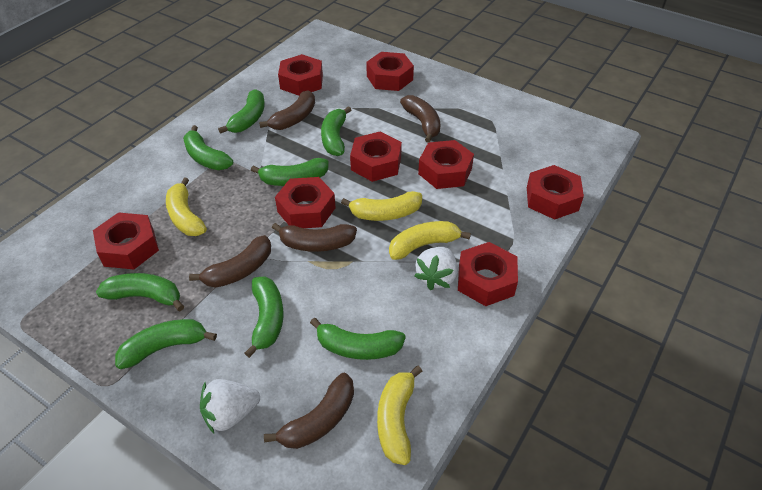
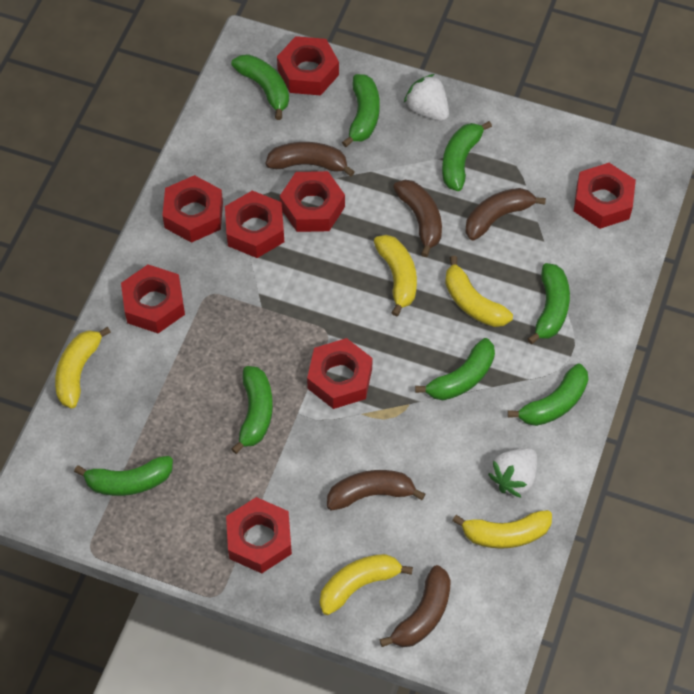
yellow banana: [166,177,207,236] [341,191,422,221] [377,366,422,465] [389,221,471,260] = 4 -> [55,327,111,408] [320,554,413,615] [374,235,417,317] [445,256,513,327] [452,510,552,549] = 5

